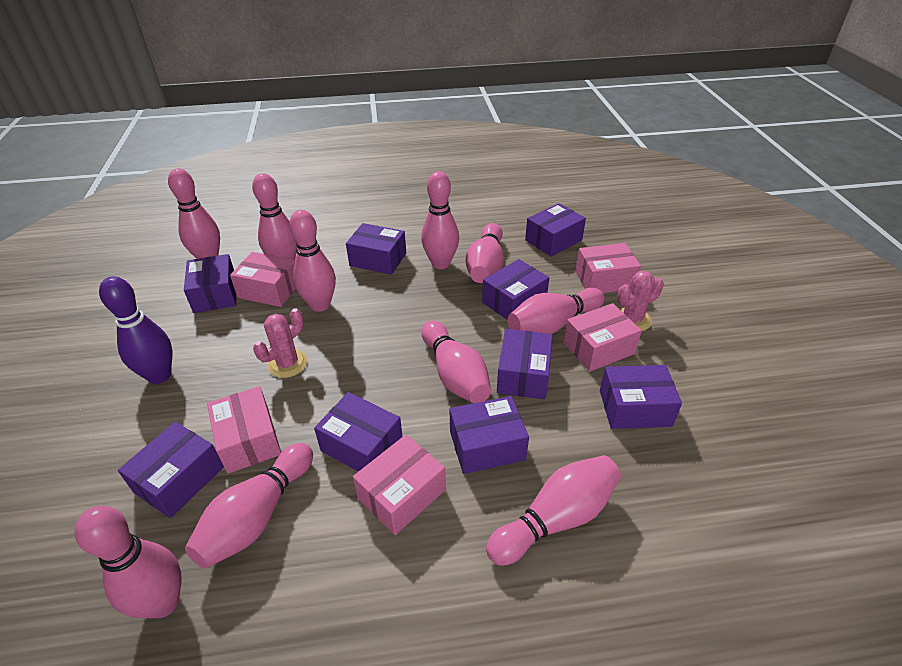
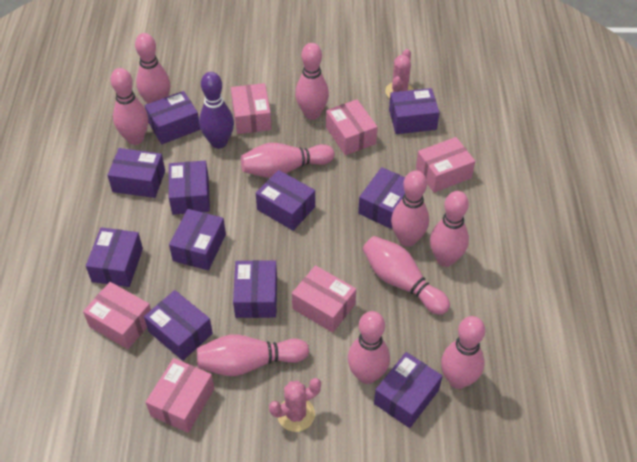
pink box: [207,386,281,474] [230,252,296,307] [353,435,446,535] [563,303,642,372] [575,243,641,293] = 5 -> [83,282,151,349] [146,358,215,433] [231,83,272,134] [292,265,356,333] [326,99,378,155] [416,137,475,193] = 6
purple box: [118,422,224,518] [184,254,236,313] [314,392,402,472] [346,223,406,275] [450,396,529,474] [482,259,549,320] [497,329,552,399] [525,203,586,257] [600,365,682,429] = 9 -> [86,227,143,287] [107,148,165,198] [144,290,213,361] [145,91,200,144] [169,161,210,215] [169,209,226,270] [233,260,277,318] [256,170,315,231] [358,167,405,229] [374,352,442,428] [389,88,440,134] = 11

